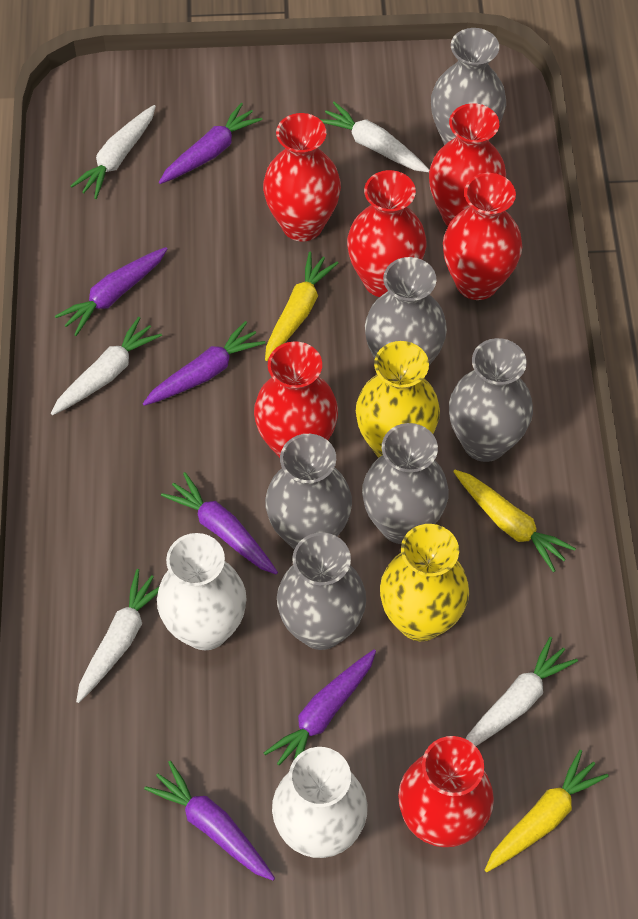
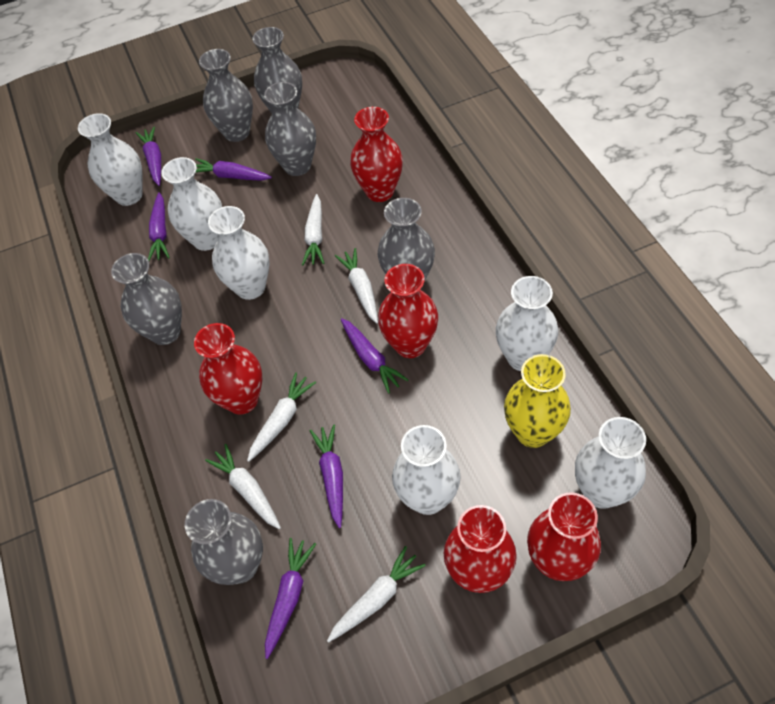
red vase: [254,341,338,458] [263,113,341,242] [347,170,427,297] [398,736,494,847] [429,103,506,226] [443,173,522,300] = 6 -> [194,323,262,415] [350,107,403,202] [378,264,438,358] [444,505,517,593] [527,492,601,581] = 5
white vase: [157,533,247,650] [272,747,368,858] = 2 -> [78,113,143,206] [161,157,222,251] [208,206,269,300] [392,425,461,515] [496,276,558,371] [575,417,646,509] = 6
yellow carrot: [265,252,338,361] [453,470,576,572] [485,750,609,872] = 3 -> none = 0
yellow vase: [356,341,440,458] [380,524,469,641] = 2 -> [504,354,571,448] = 1

